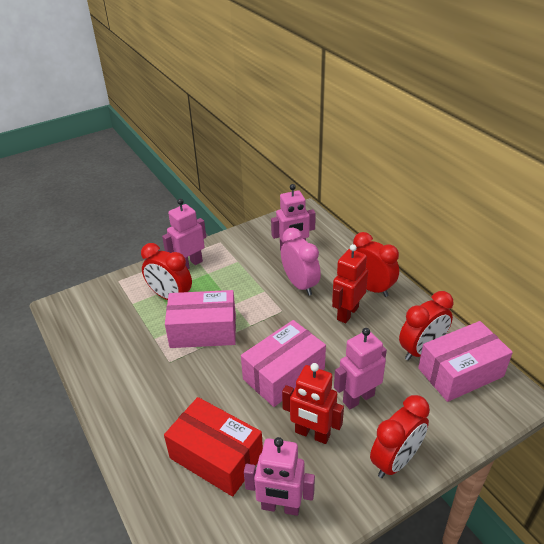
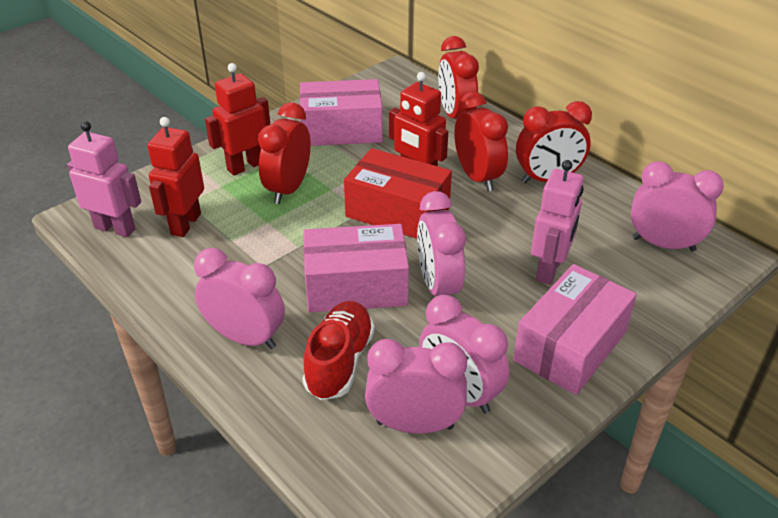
pink clock: [281,228,321,296] = 1 -> [194,248,285,349] [365,339,467,434] [417,191,466,296] [419,295,510,414] [631,161,724,251] = 5
pink robot: [162,199,206,269] [244,437,315,516] [271,184,316,251] [334,328,387,409] = 4 -> [67,121,141,237] [531,160,584,284] = 2
red robot: [282,363,344,444] [332,244,368,323] = 2 -> [147,117,204,237] [205,63,270,176] [389,72,448,166] = 3
red shoe: none = 0 -> [302,301,375,400] = 1

